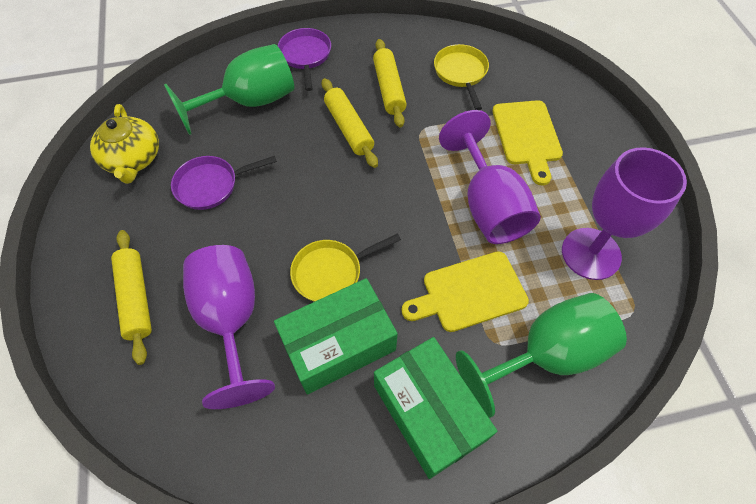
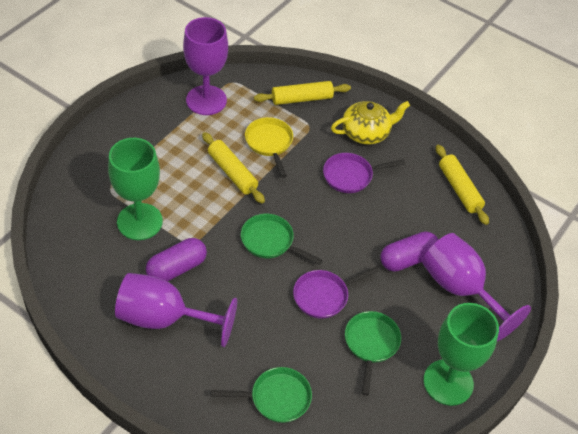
green box: [274,278,398,395] [374,337,497,479] = 2 -> none = 0
green pan: none = 0 -> [211,367,312,423] [241,214,323,265] [345,311,401,396] = 3
purple capsule: none = 0 -> [146,238,207,282] [380,232,438,272] = 2
yellow cutting board: [401,251,529,332] [492,100,563,185] = 2 -> none = 0
yellow pan: [290,234,401,302] [434,44,489,110] = 2 -> [245,117,293,178] = 1

